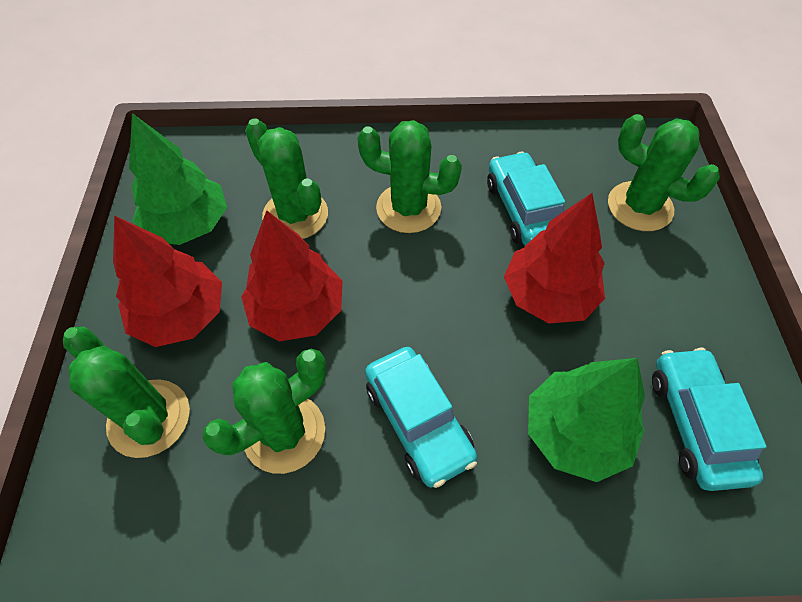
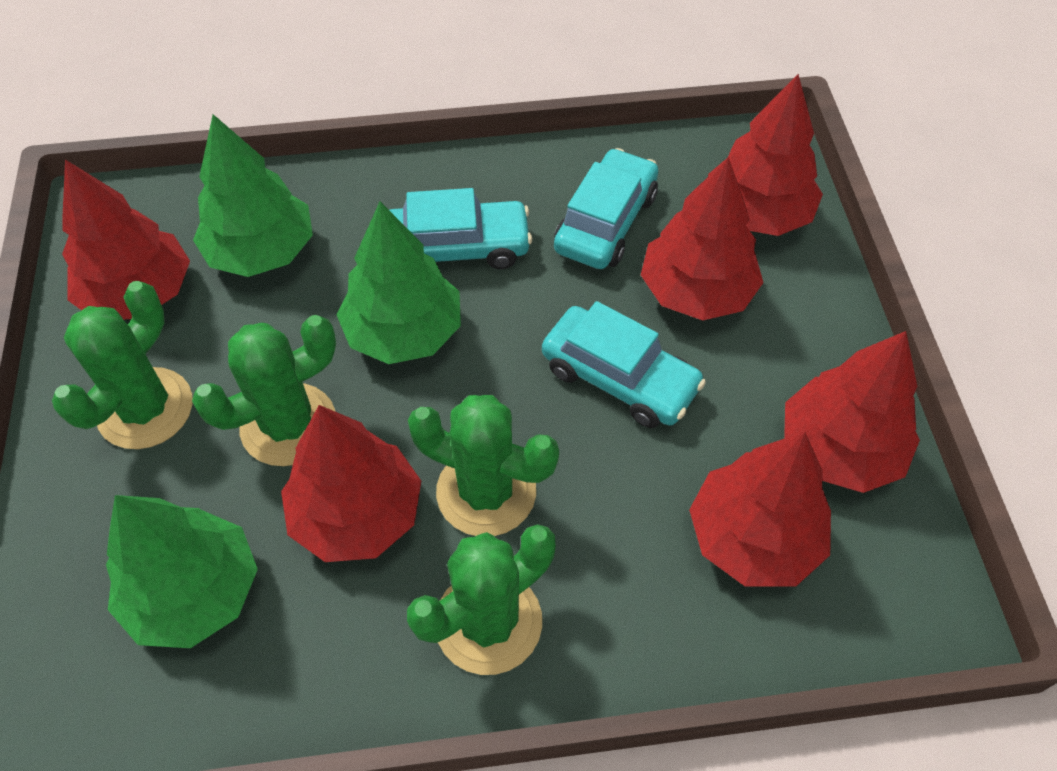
green cactus: [63,327,190,458] [202,349,326,474] [245,118,328,239] [357,120,462,233] [608,114,720,231] = 5 -> [52,281,192,449] [192,315,336,466] [407,524,555,675] [408,395,559,536] = 4
green tree: [129,113,227,245] [528,358,645,482] = 2 -> [106,495,258,648] [193,114,313,277] [337,202,461,364] = 3
red tree: [113,216,222,347] [241,210,343,342] [504,193,605,323] = 3 -> [62,160,190,320] [281,405,421,562] [641,157,764,320] [689,432,831,586] [708,74,823,236] [784,331,920,493] = 6

